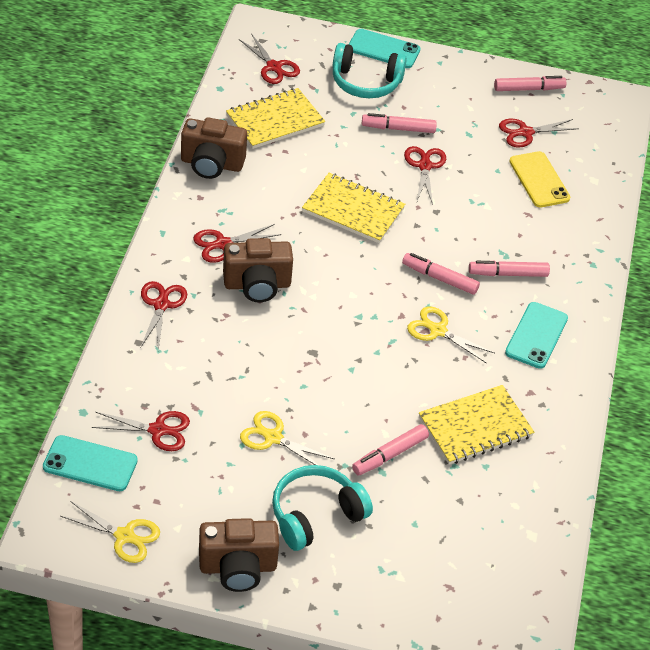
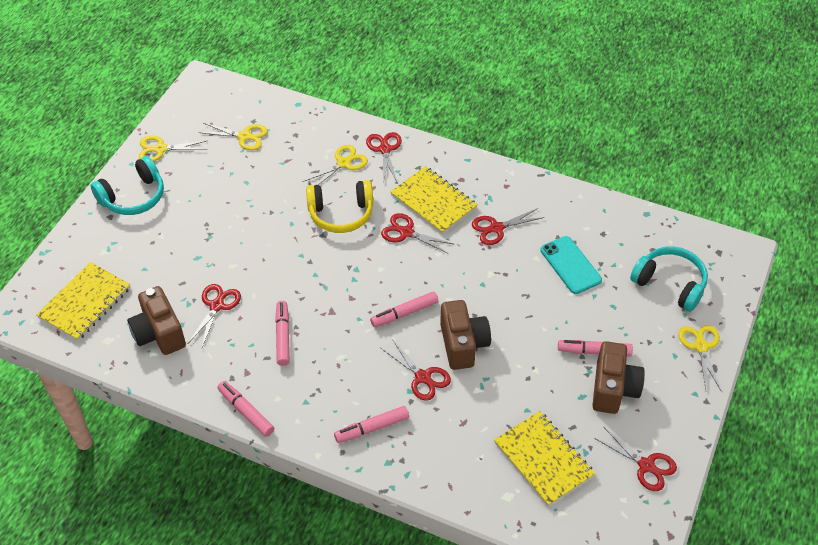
turquoise phone: [43,435,138,491] [349,29,421,68] [505,302,568,369] = 3 -> [540,236,602,294] = 1
yellow headphones: none = 0 -> [306,180,373,233] = 1
yellow phone: [509,151,570,207] = 1 -> none = 0
yellow scissors: [60,501,160,563] [240,411,334,465] [407,306,495,363] = 3 -> [139,136,207,161] [198,123,268,150] [302,145,368,185] [678,325,722,392] = 4

